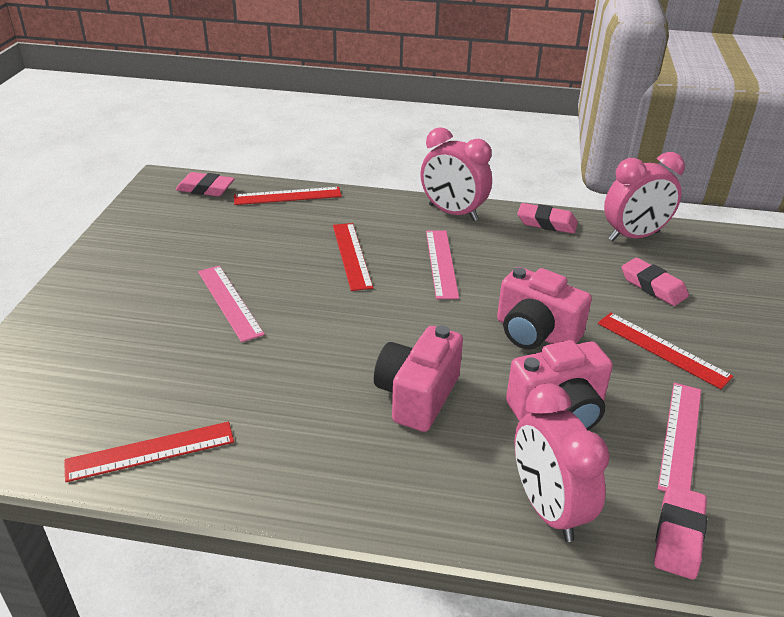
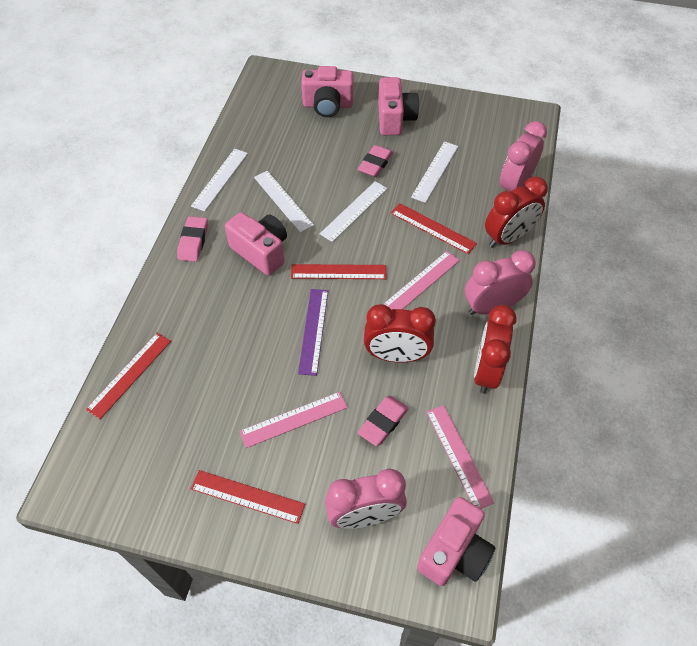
pink camera: [374,325,463,432] [497,267,592,350] [506,340,613,431] = 3 -> [225,212,287,276] [301,66,353,117] [378,77,419,135] [417,497,495,586] = 4
pink eraser: [176,172,235,196] [517,203,578,234] [621,258,689,306] [654,485,707,579] = 4 -> [177,216,208,262] [358,145,393,177] [358,396,409,446] = 3
purple ruler: none = 0 -> [298,289,328,376] = 1
red clock: none = 0 -> [364,304,436,363] [474,305,517,394] [485,176,548,248] = 3
white ruler: none = 0 -> [191,149,248,212] [254,171,314,233] [320,181,388,242] [411,141,458,203] = 4

